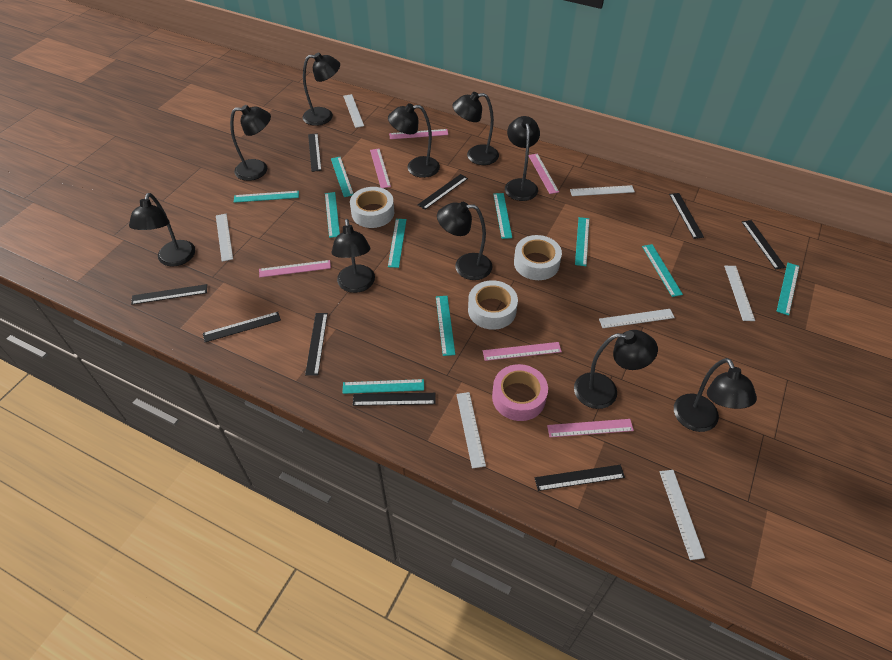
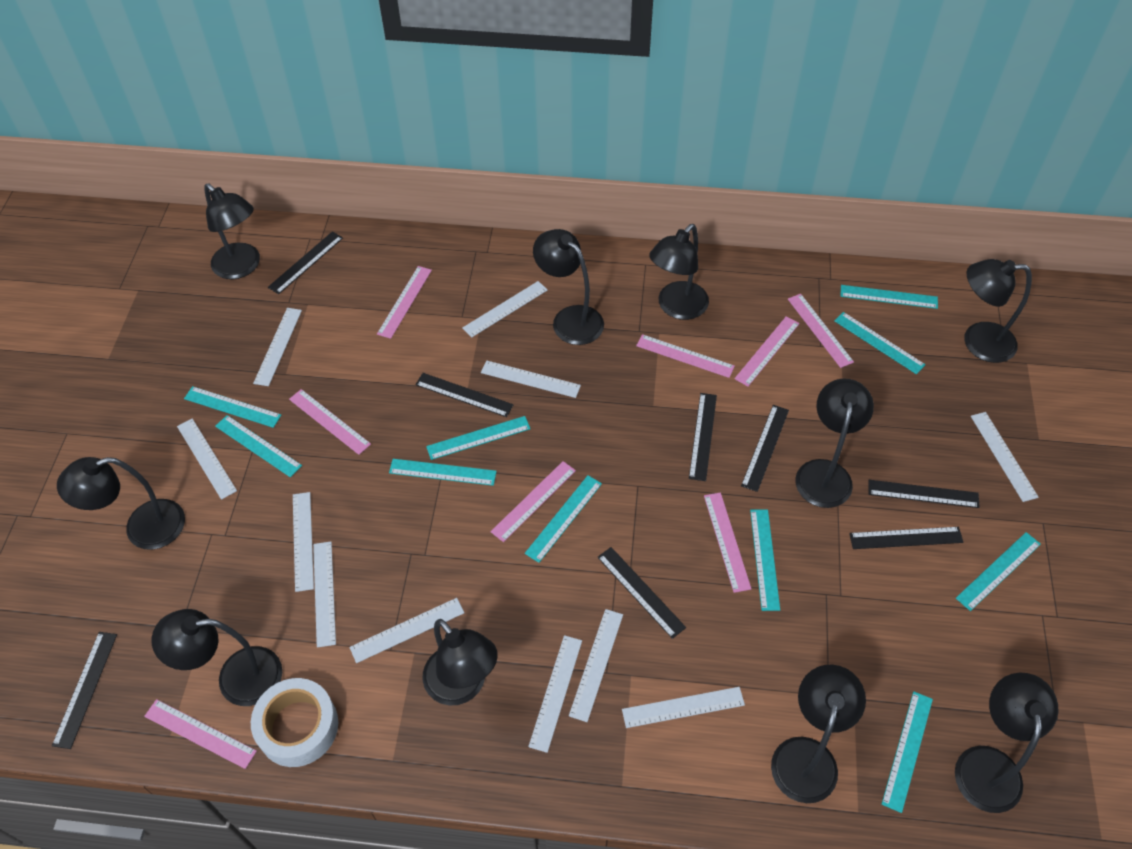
black ruler: [131,284,207,305] [203,312,281,342] [305,313,328,376] [308,133,322,172] [353,393,436,406] [418,174,468,210] [535,465,625,491] [669,193,704,239] [742,220,786,270] = 9 -> [52,632,117,749] [268,231,343,294] [415,373,513,417] [597,547,686,639] [689,393,717,481] [741,405,789,492] [849,527,963,549] [868,480,980,508] = 8
pink ruler: [259,260,331,278] [370,148,391,188] [389,129,448,139] [483,342,562,361] [529,154,559,194] [547,419,634,437] = 6 -> [144,699,257,769] [289,389,371,455] [377,266,432,339] [491,461,576,542] [636,334,735,378] [704,492,751,593] [734,316,800,386] [788,294,854,368] = 8
pink tape: [492,364,548,421] = 1 -> none = 0
white ruler: [216,214,233,262] [343,94,364,128] [456,392,486,469] [570,185,635,196] [599,309,675,328] [659,470,705,560] [724,266,755,321] = 7 -> [177,419,237,500] [253,308,302,386] [293,492,314,592] [313,542,336,648] [349,598,464,663] [462,281,547,338] [481,360,581,398] [528,635,582,753] [569,609,623,722] [622,687,745,728] [971,412,1039,502] = 11
white tape: [350,187,394,228] [468,280,518,330] [514,235,562,280] = 3 -> [251,678,338,767] = 1

